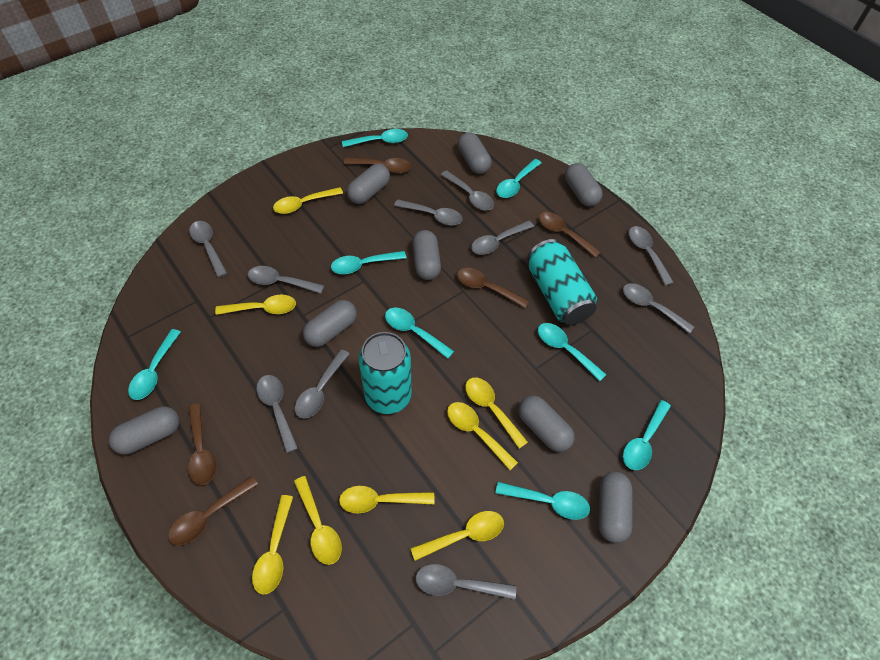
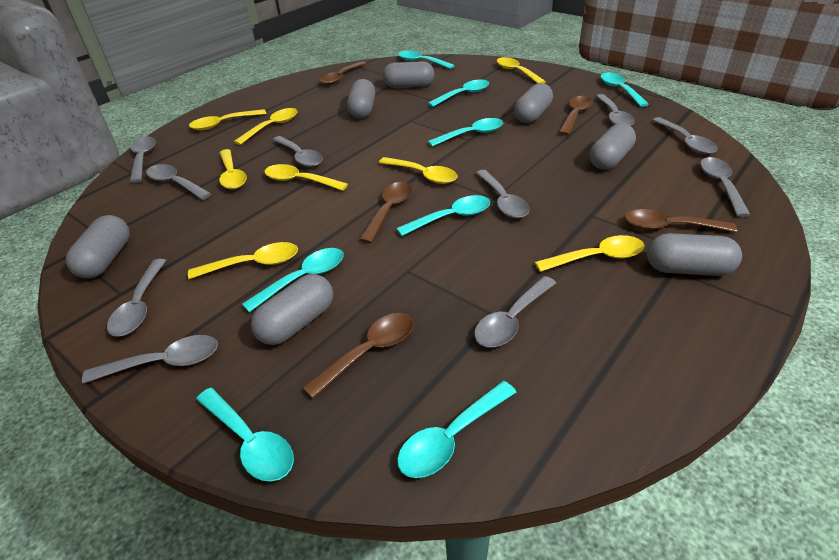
grey capsule: [109,407,179,454] [303,300,357,347] [347,164,390,204] [412,230,441,280] [458,132,492,174] [519,396,575,452] [565,163,603,207] [598,471,633,543] = 8 -> [66,215,130,278] [251,274,333,345] [347,79,375,118] [383,61,435,88] [514,83,553,123] [590,123,636,170] [647,233,742,276] = 7
turquoise can: [359,332,412,414] [527,239,597,325] = 2 -> none = 0

